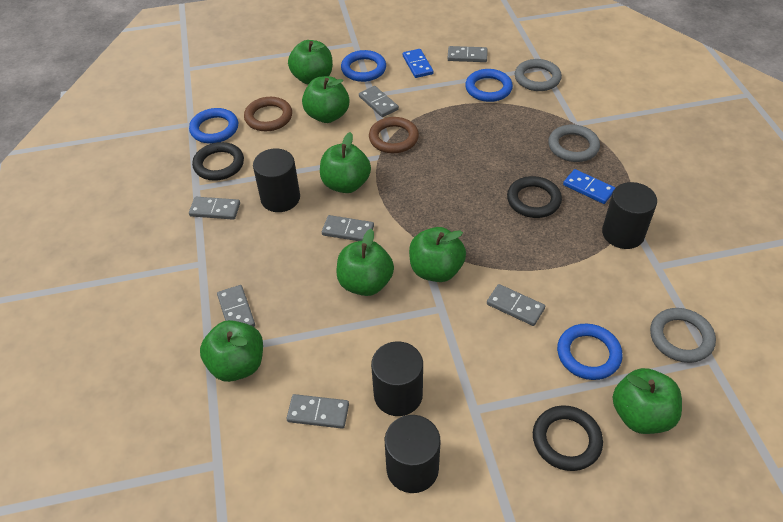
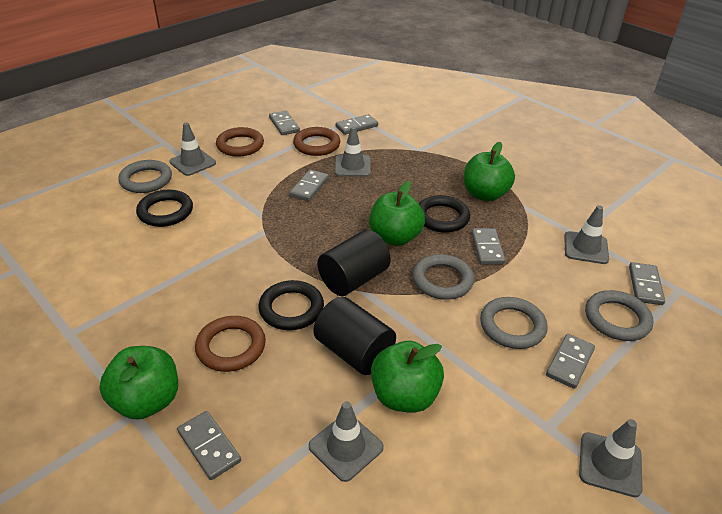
black cylinder: [253,148,300,212] [371,341,423,416] [385,415,441,493] [602,182,657,249] = 4 -> [313,296,396,375] [317,230,391,296] = 2
blue domino: [403,49,433,78] [563,169,615,204] = 2 -> none = 0
blue ring: [189,108,238,144] [341,50,386,82] [465,69,513,102] [557,324,623,380] = 4 -> none = 0
brown ring: [244,97,292,131] [369,117,419,153] = 2 -> [195,316,266,372] [216,127,264,157] [293,127,340,156] = 3
green apple: [200,320,263,382] [288,40,333,84] [302,76,350,123] [320,132,371,193] [336,229,394,296] [409,227,466,282] [613,368,682,434] = 7 -> [99,346,178,420] [369,181,425,246] [371,341,444,413] [464,142,515,202] = 4
grey ring: [515,59,562,91] [548,124,600,162] [650,308,716,363] = 3 -> [118,160,172,193] [412,254,474,300] [480,297,548,349] [585,290,653,341] = 4
grey traffic cone: none = 0 -> [170,123,216,176] [309,401,384,482] [335,126,371,177] [564,205,609,264] [579,419,643,497] = 5

